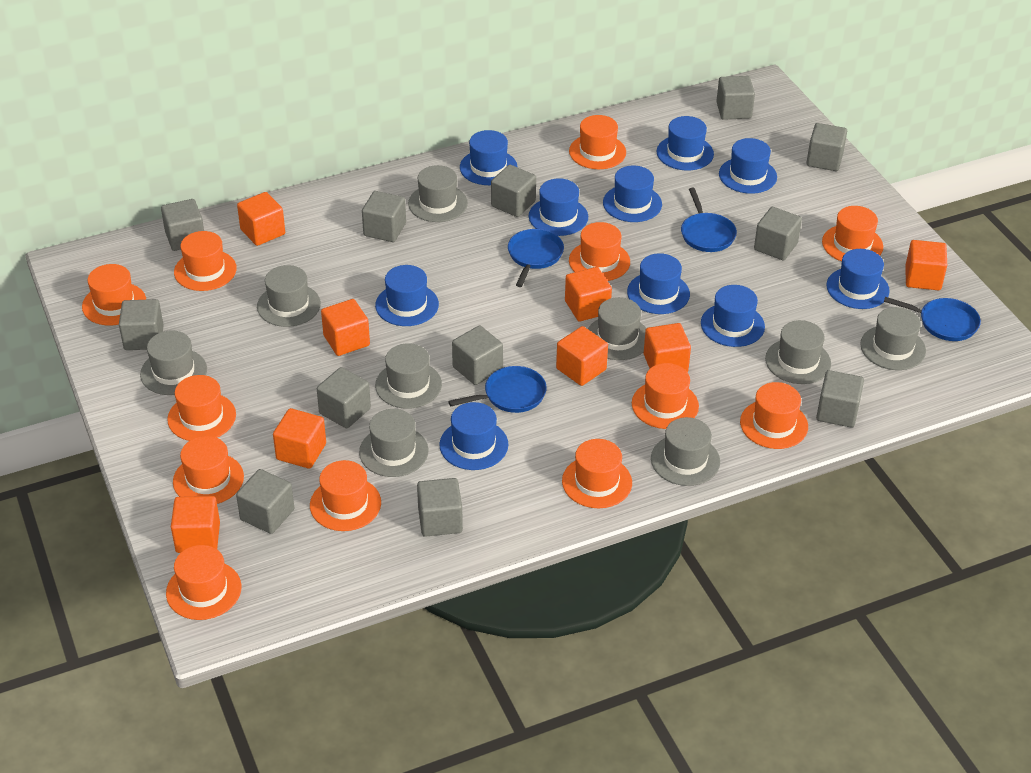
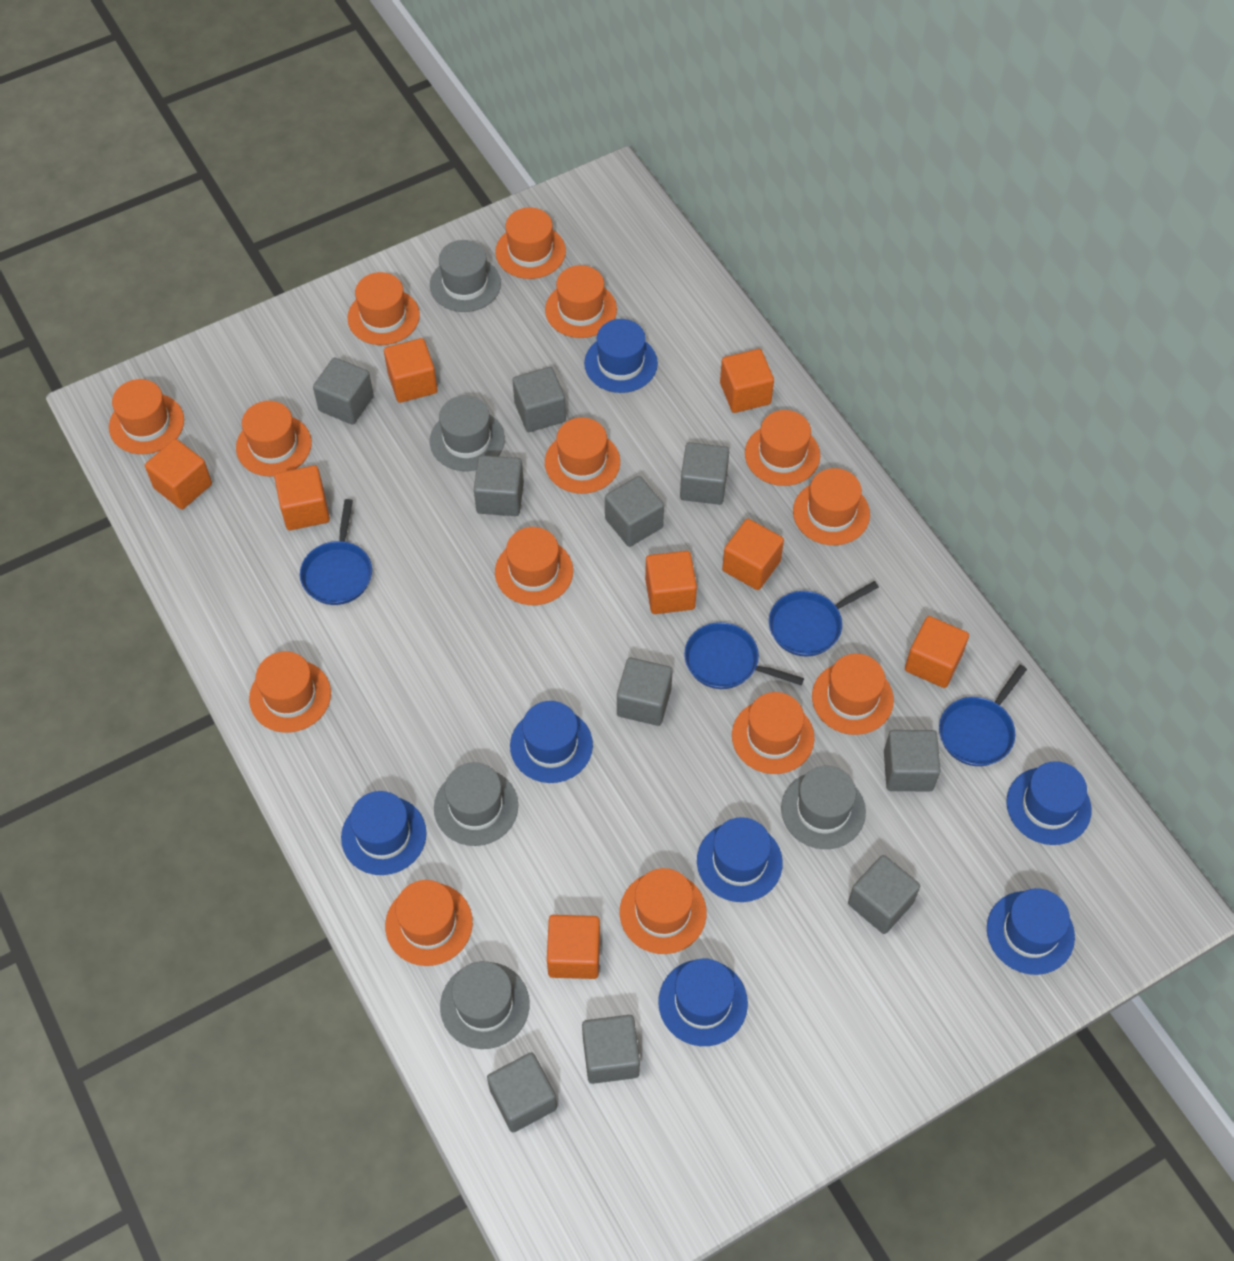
blue hat: [375,265,439,326] [439,402,508,470] [460,130,518,185] [529,178,588,236] [603,166,662,222] [627,253,690,314] [657,116,714,170] [701,285,765,347] [719,138,777,194] [826,249,890,309] = 10 -> [341,791,427,875] [510,701,593,783] [584,319,658,393] [658,959,748,1046] [697,817,783,902] [987,888,1075,975] [1007,761,1091,845] = 7
grey cube: [119,299,164,350] [161,199,204,251] [236,469,294,534] [317,367,371,428] [362,191,406,242] [417,478,463,537] [452,325,503,385] [491,165,536,217] [716,76,755,120] [754,207,802,260] [806,123,847,171] [816,370,864,428] = 12 -> [313,358,374,425] [474,455,524,516] [487,1052,557,1132] [513,367,566,432] [582,1015,640,1084] [605,476,664,547] [617,658,672,726] [680,442,729,505] [848,855,920,934] [884,730,941,791] = 10
grey hat: [140,331,207,395] [257,265,321,327] [359,409,429,477] [375,343,442,409] [408,165,468,222] [588,297,646,360] [651,417,720,486] [765,320,831,384] [860,307,926,370] = 9 -> [430,240,501,312] [430,396,505,471] [434,762,518,846] [440,961,529,1049] [781,766,866,849] = 5
orange hat: [82,264,146,326] [166,545,241,620] [167,375,236,441] [173,436,244,504] [174,231,237,291] [310,460,381,531] [562,439,632,508] [569,115,626,169] [569,222,630,281] [632,363,699,429] [740,382,808,449] [822,206,883,262] = 12 -> [109,379,184,454] [236,401,312,477] [249,651,331,733] [347,272,420,345] [385,880,473,966] [495,207,566,279] [495,527,573,605] [545,265,617,338] [545,417,620,494] [620,868,707,954] [732,692,815,774] [745,410,820,486] [793,468,870,545] [812,654,894,735] = 14

